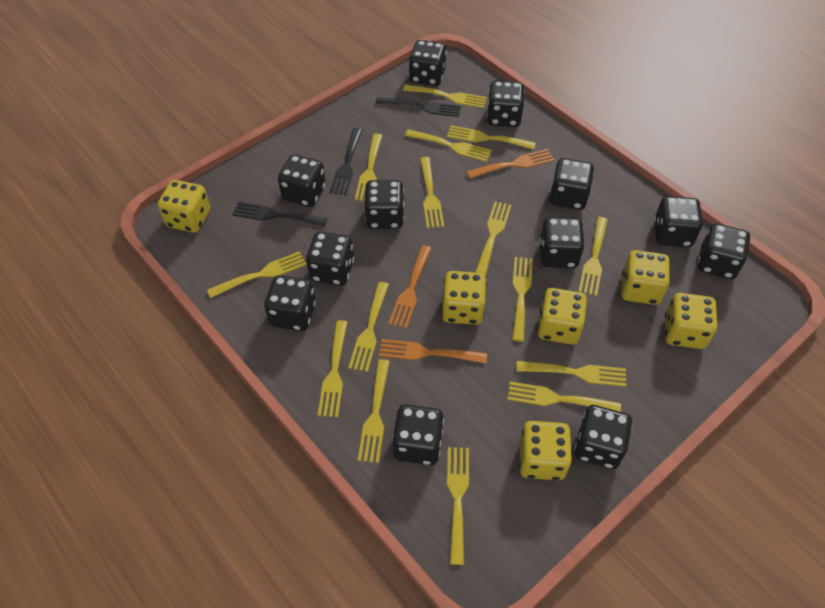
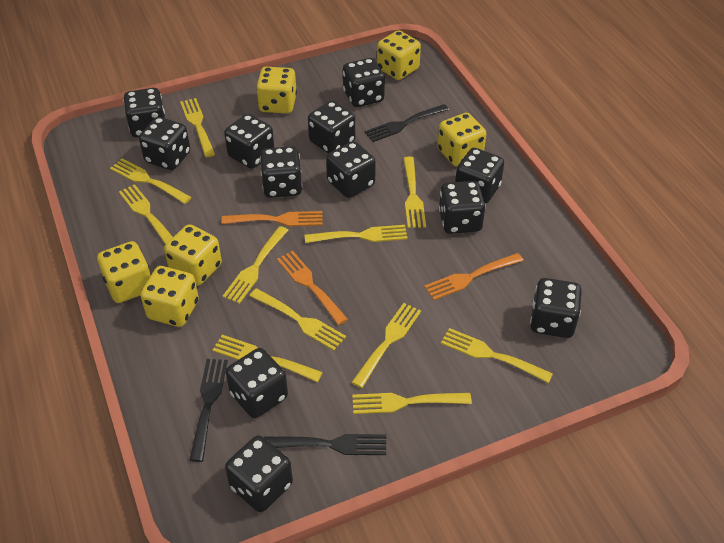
yellow fork: [207,251,307,298] [318,320,348,417] [349,282,389,372] [355,134,383,201] [358,359,390,463] [403,84,487,108] [405,129,492,162] [420,157,444,228] [447,125,536,149] [447,447,469,565] [475,202,511,276] [507,381,621,412] [512,257,533,342] [516,361,626,387] [578,217,608,296] = 15 -> [110,158,192,204] [119,184,173,245] [180,98,215,157] [213,335,323,382] [223,226,288,304] [250,288,346,350] [305,225,408,243] [351,303,421,388] [352,393,472,414] [403,157,426,228] [441,328,553,383] = 11

